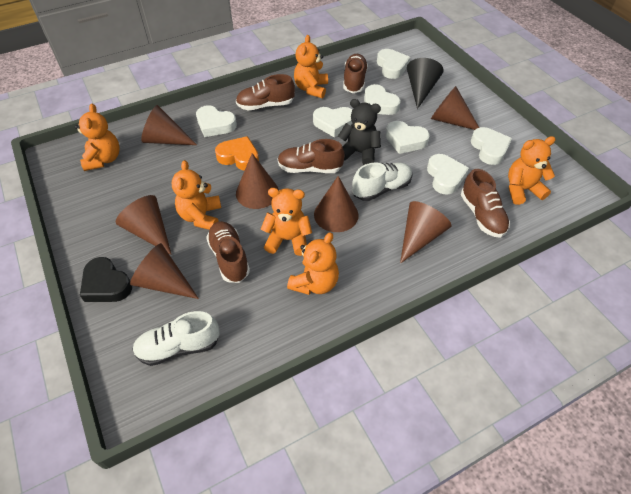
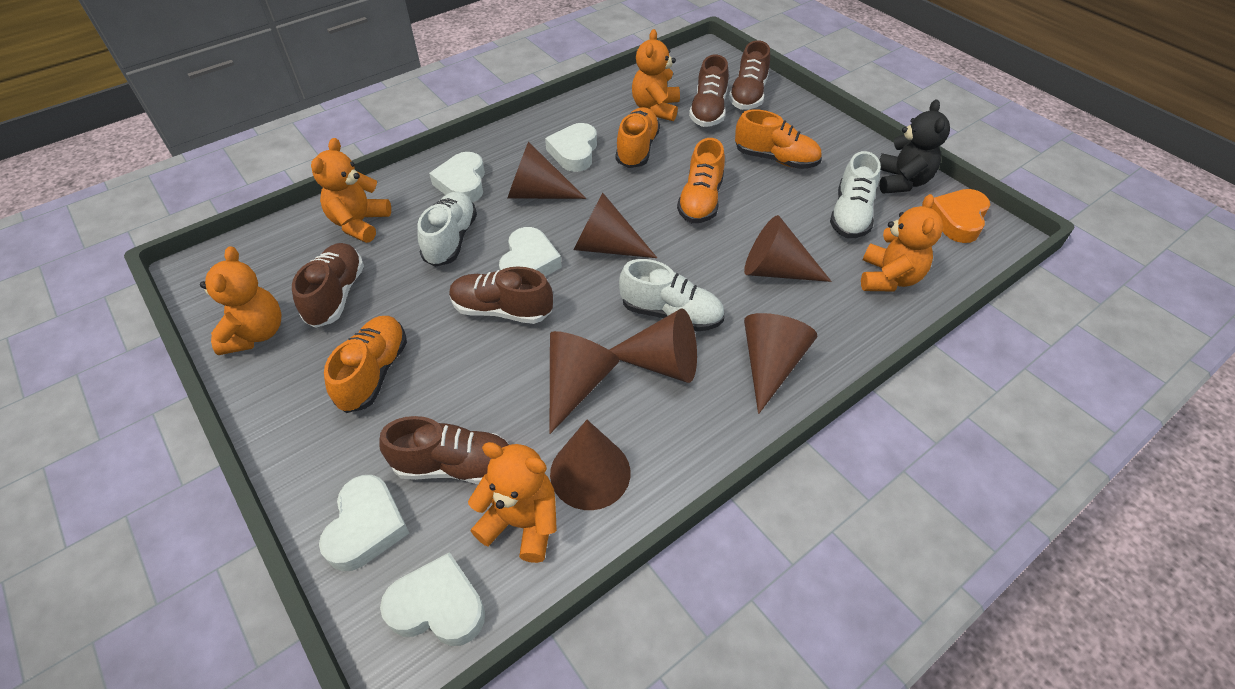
black cone: [407,58,444,109] = 1 -> none = 0
black heart: [80,257,132,302] = 1 -> none = 0
orange shoe: none = 0 -> [324,316,407,413] [616,107,660,168] [677,138,725,223] [735,109,822,169] = 4
orange teddy bear: [75,104,119,171] [172,160,221,230] [261,188,312,256] [287,232,339,295] [294,35,328,98] [508,136,556,205] = 6 -> [200,246,281,355] [311,138,391,243] [468,442,557,563] [632,29,680,121] [861,194,943,291] = 5
white heart: [196,105,237,137] [313,107,352,137] [364,84,401,115] [377,49,410,79] [386,121,430,154] [427,154,469,195] [471,127,512,165] = 7 -> [319,475,409,571] [380,552,485,646] [429,152,485,202] [499,227,562,276] [545,123,597,172] = 5
white shoe: [132,311,220,366] [352,162,413,201] = 2 -> [417,191,477,267] [619,259,724,331] [830,151,881,238] = 3

